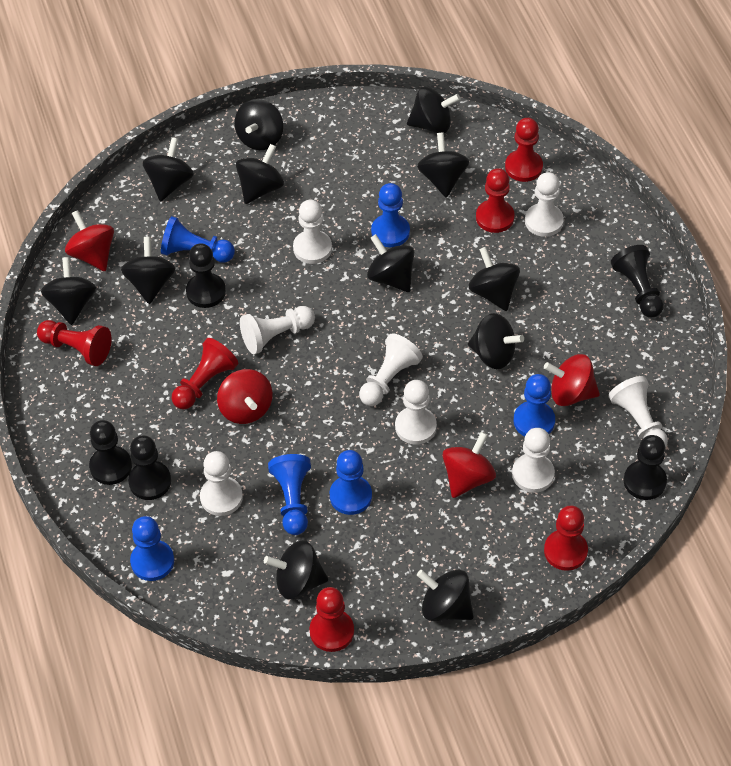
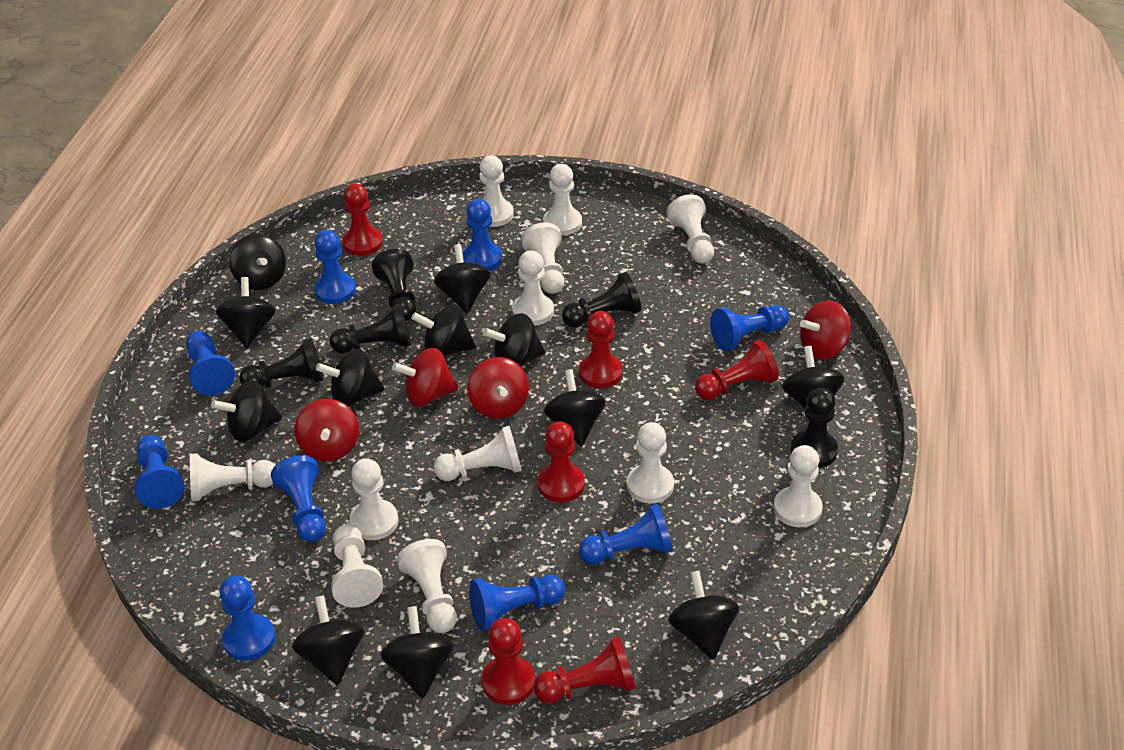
blue pawn: [130,516,174,581] [161,216,235,262] [268,454,311,535] [330,450,372,515] [371,183,410,247] [513,374,555,436] = 6 -> [135,435,185,509] [186,331,235,396] [220,576,275,661] [271,455,326,542] [314,230,356,304] [462,199,502,271] [469,575,565,631] [579,504,673,565] [710,305,789,351] = 9
white pawn: [200,451,243,516] [240,306,315,354] [293,200,332,264] [359,333,423,406] [395,380,437,445] [512,428,555,493] [525,172,564,237] [608,376,668,447] = 8 -> [190,453,275,501] [331,524,383,608] [350,458,398,540] [397,539,457,633] [434,426,522,481] [479,155,514,227] [512,250,554,326] [521,222,564,294] [543,164,582,236] [627,422,674,503] [666,194,714,264] [774,445,823,527] = 12

